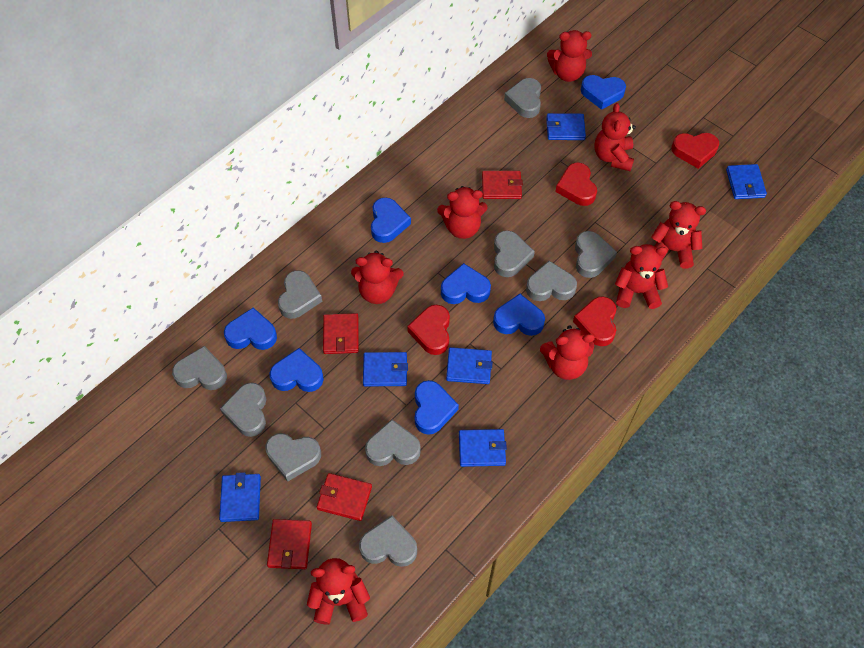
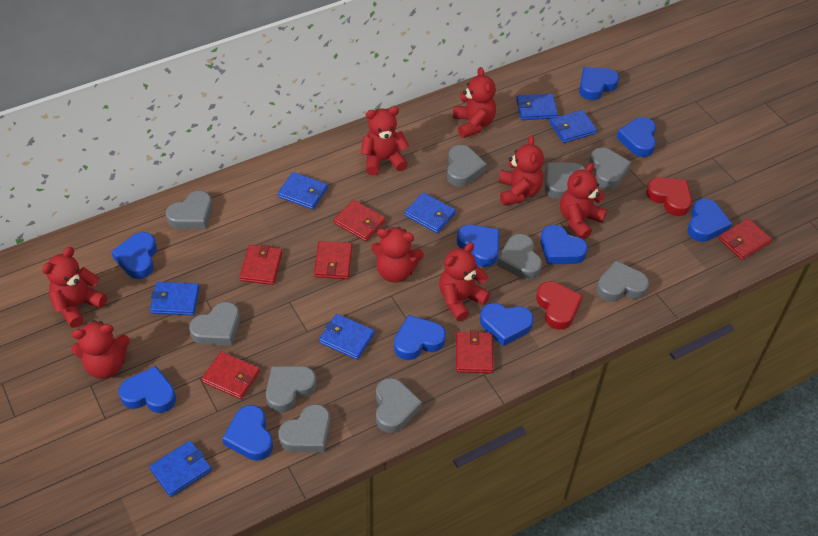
blue heart: [224,308,277,350] [270,348,324,392] [371,197,411,243] [415,380,459,435] [441,263,491,304] [493,294,545,336] [581,75,626,110] = 7 -> [111,232,157,279] [118,366,176,413] [222,405,273,461] [394,315,446,360] [457,225,499,267] [480,303,534,346] [540,225,588,264] [579,67,619,100] [617,117,656,157] [688,199,732,242] = 10
blue wallet: [219,472,261,522] [363,352,408,387] [446,347,492,384] [459,429,507,467] [546,113,586,140] [726,164,767,199] = 6 -> [149,441,212,497] [150,282,200,315] [278,172,328,210] [319,314,375,360] [405,192,456,233] [516,94,558,120] [550,110,597,143] = 7
red heart: [407,305,450,355] [555,163,597,206] [573,296,616,346] [671,133,719,169] = 4 -> [536,281,583,330] [646,177,692,216] = 2
red wallet: [267,519,312,569] [316,473,372,521] [323,313,359,354] [482,171,523,199] = 4 -> [202,352,260,399] [240,244,282,285] [314,241,352,279] [334,200,385,241] [456,330,493,373] [719,218,772,260] = 6

